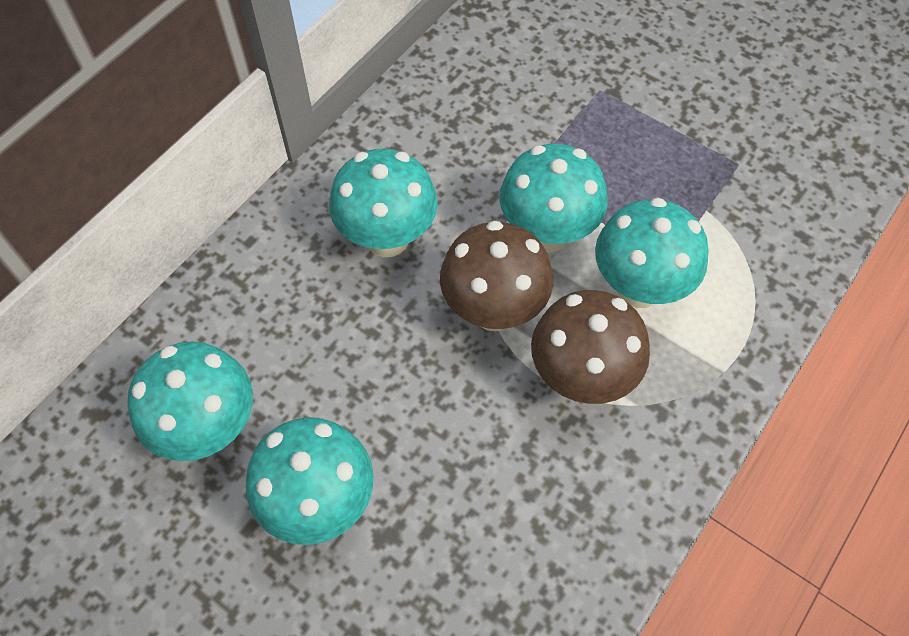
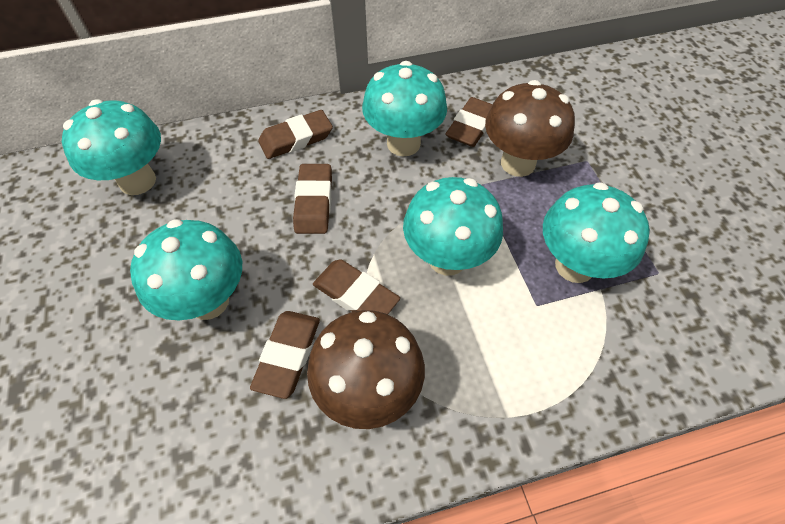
brown eraser: none = 0 -> [250,311,320,399] [258,110,333,159] [293,164,332,234] [313,259,400,314] [445,97,493,147] = 5

